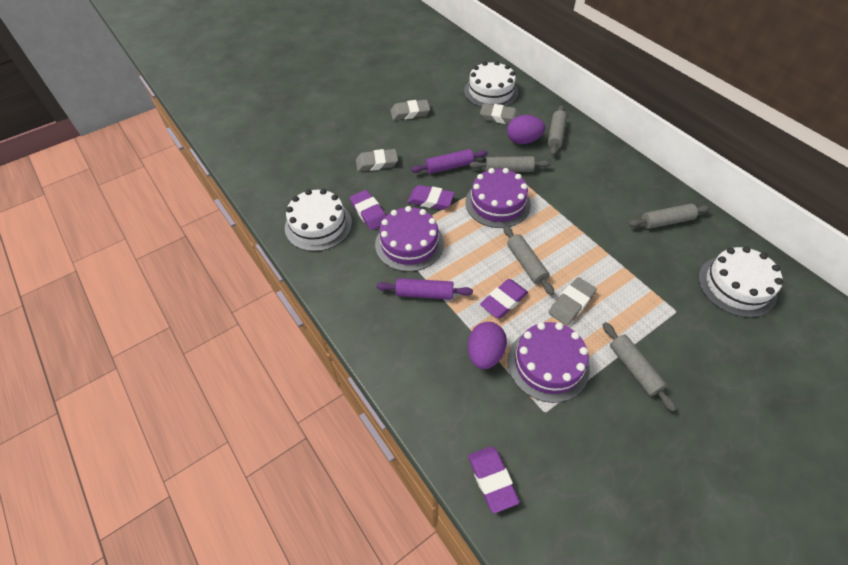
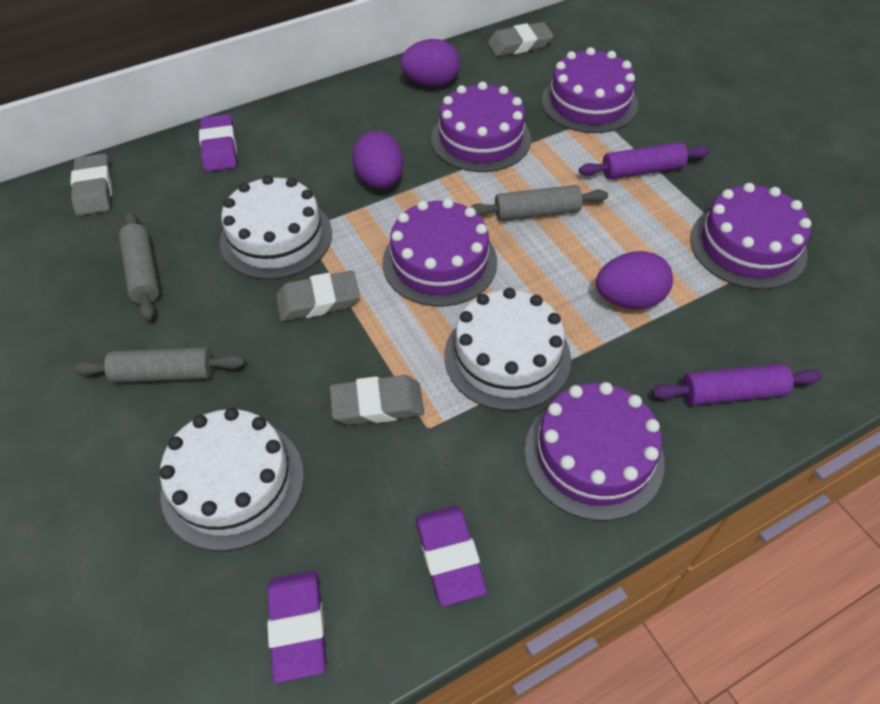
grey rolling pin: [470,156,551,172] [503,226,554,295] [548,105,567,156] [603,322,676,412] [628,204,710,229] = 5 -> [74,347,245,383] [119,211,160,321] [470,185,608,221] = 3
purple cake: [375,206,444,272] [465,168,531,228] [508,322,590,403] = 3 -> [382,199,497,306] [431,81,531,172] [524,382,665,521] [542,47,638,133] [690,183,811,289] = 5
purple egg: [468,322,507,369] [507,115,545,144] = 2 -> [352,131,404,189] [400,39,460,87] [596,251,673,309] = 3
purple eraser: [350,190,386,230] [408,185,455,210] [468,446,520,513] [480,279,528,318] = 4 -> [199,114,237,172] [267,570,326,683] [416,506,487,606] = 3

